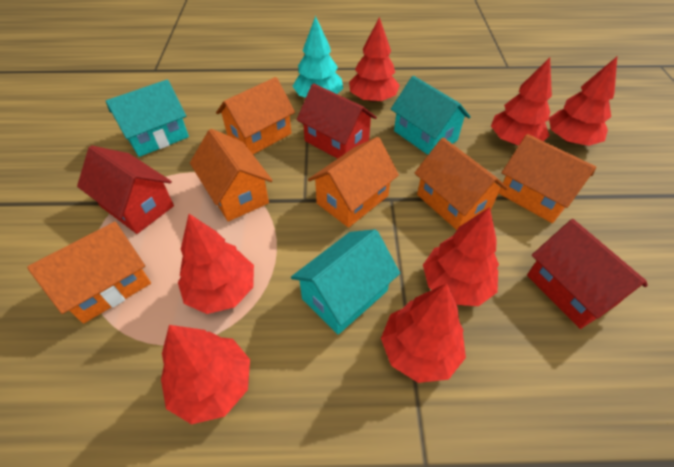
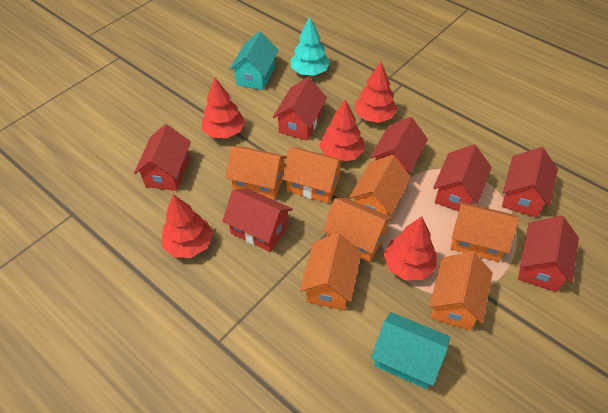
orange house: [27,222,151,323] [190,129,273,221] [216,77,295,154] [308,137,399,228] [415,138,508,230] [499,134,596,223] = 6 -> [226,146,287,200] [282,147,345,203] [300,233,362,310] [322,197,393,262] [349,155,411,217] [430,251,493,331] [450,202,519,262] = 7
red house: [77,146,174,234] [297,83,377,159] [527,219,648,329] = 3 -> [134,124,191,191] [222,189,293,252] [273,77,327,141] [370,117,428,174] [433,145,492,211] [502,147,558,218] [518,216,579,292] = 7
red tree: [161,325,250,424] [178,214,254,314] [349,17,400,102] [381,283,466,383] [423,207,499,306] [491,57,552,146] [549,57,617,146] = 7 -> [162,195,213,258] [202,77,245,138] [319,100,365,161] [355,62,397,123] [384,216,437,280] = 5
turquoise house: [106,80,189,157] [291,229,400,335] [391,76,471,155] = 3 -> [229,31,279,90] [371,312,450,389] = 2

